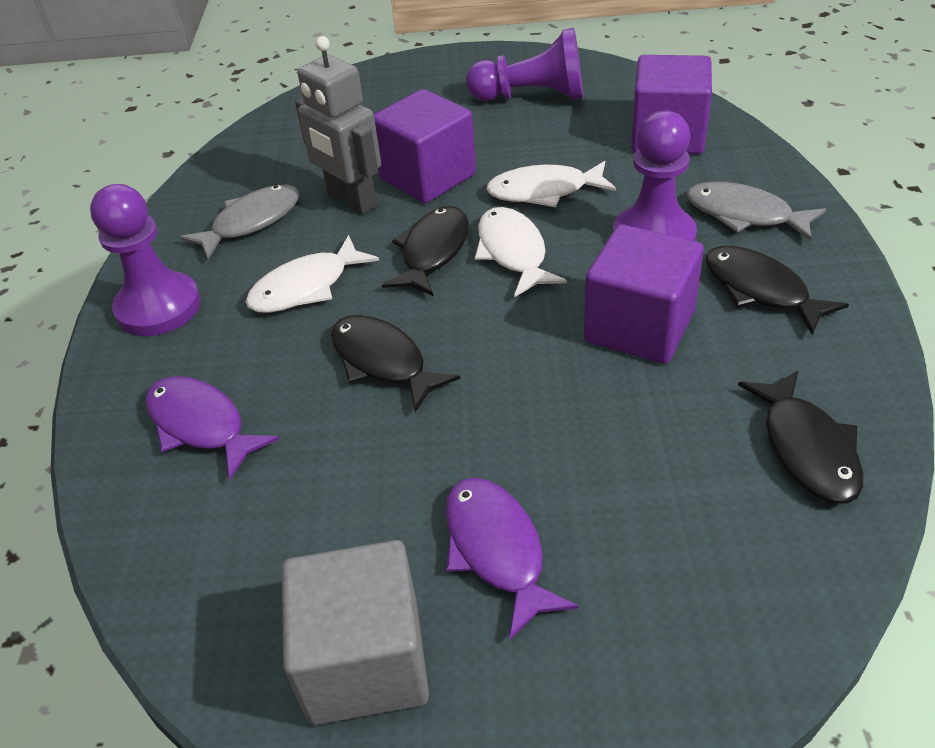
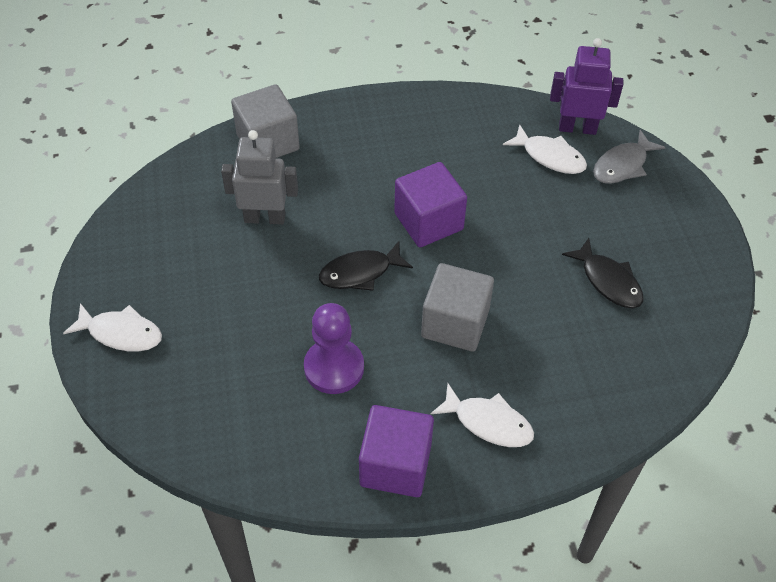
black fish: [330,315,460,412] [382,206,469,297] [705,246,849,335] [738,370,863,504] = 4 -> [319,241,413,291] [562,238,644,308] = 2
grey cube: [282,540,429,725] = 1 -> [231,84,300,158] [421,263,494,352] = 2
grey fish: [179,184,300,259] [687,182,826,241] = 2 -> [593,130,666,184] = 1
purple cube: [374,89,476,203] [584,224,704,364] [631,55,712,154] = 3 -> [359,405,434,497] [394,162,467,247] = 2
purple fish: [145,376,279,479] [446,477,579,639] = 2 -> none = 0
purple pawn: [90,184,201,336] [466,28,583,101] [613,110,697,241] = 3 -> [304,303,364,394] = 1
purple robot: none = 0 -> [550,38,623,135] = 1

